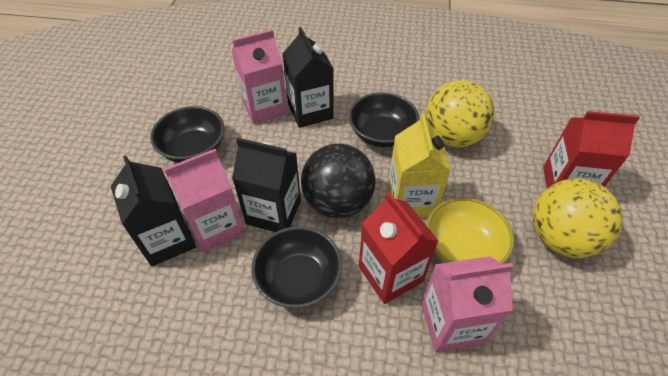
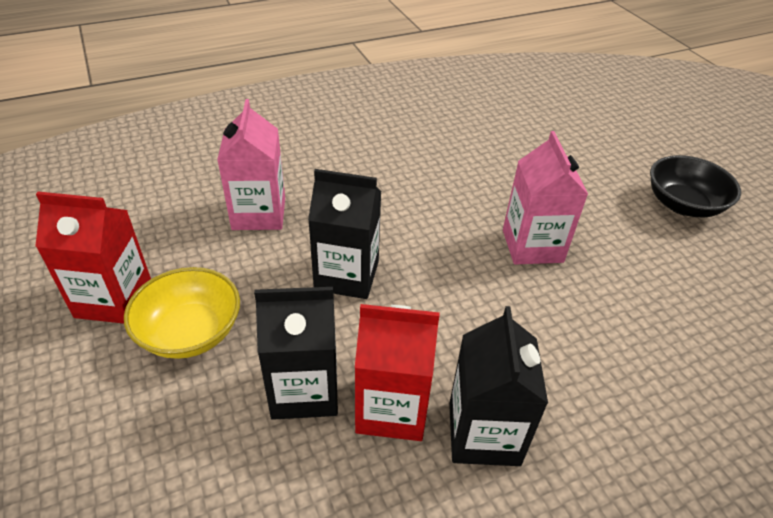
black ball: [301,144,376,218] = 1 -> none = 0
black bowl: [150,106,225,163] [251,226,342,308] [348,92,419,147] = 3 -> [650,155,741,217] = 1
pink carton: [164,149,245,252] [232,29,288,124] [421,256,514,353] = 3 -> [217,99,285,230] [503,131,588,265] = 2
yellow ball: [425,80,494,147] [533,179,623,258] = 2 -> none = 0
yellow carton: [388,113,451,217] = 1 -> none = 0

